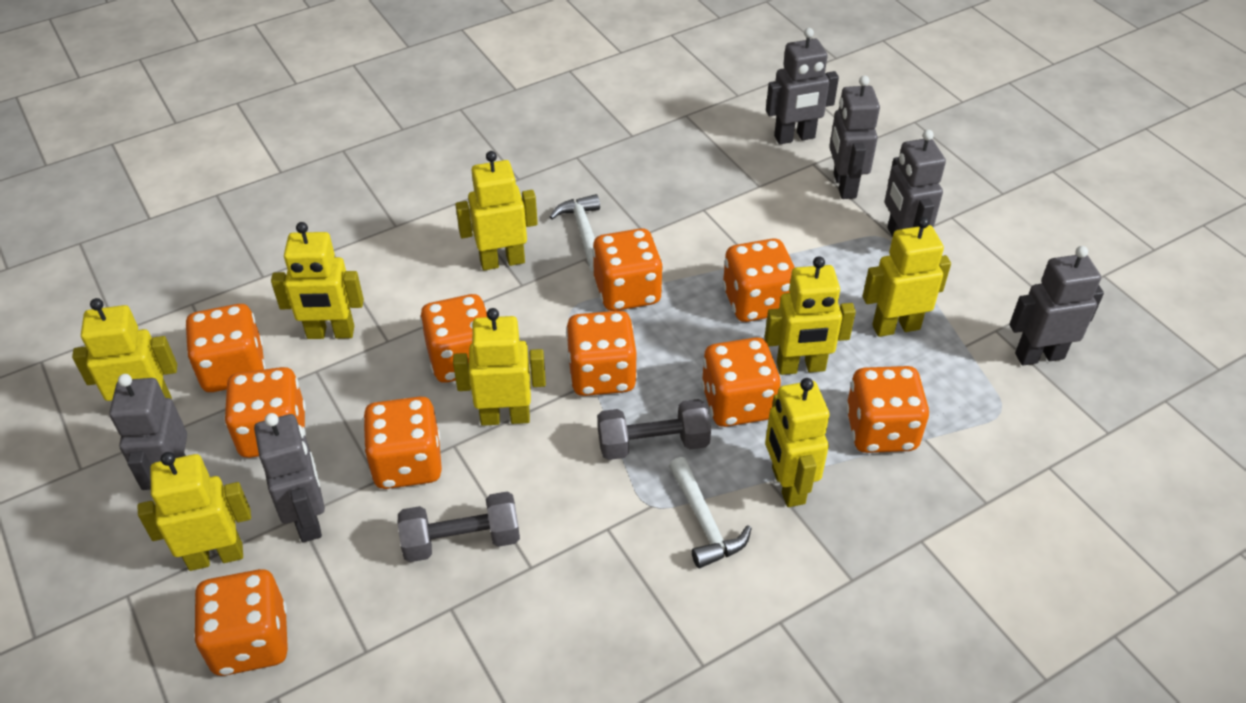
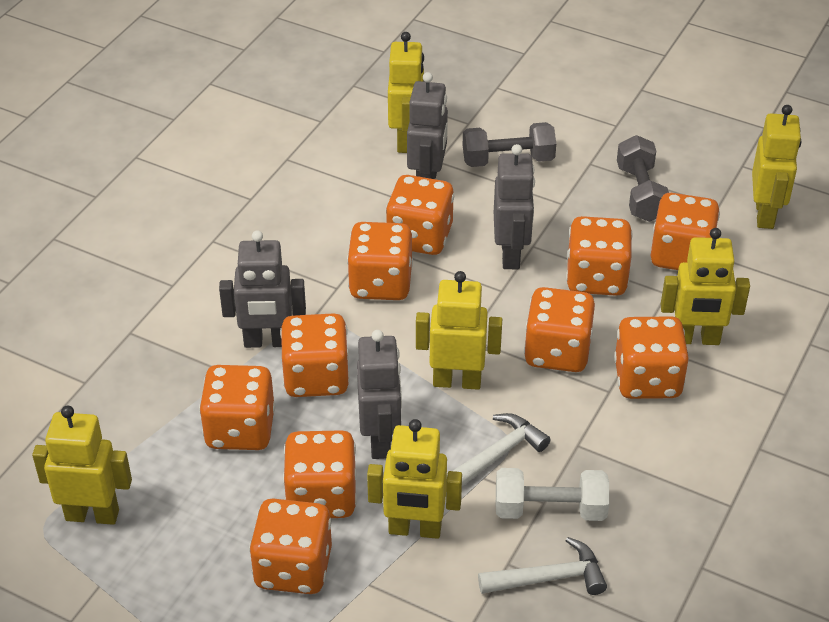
grey robot: [109,374,187,490] [254,413,325,542] [766,28,839,144] [829,76,880,199] [885,130,946,237] [1009,246,1104,366] = 6 -> [219,230,306,348] [357,330,402,459] [407,72,448,179] [494,144,535,269] = 4
white dumbbell: none = 0 -> [496,468,609,521] = 1
yellow robot: [72,298,177,401] [138,452,251,571] [271,222,364,339] [453,308,546,426] [455,151,538,271] [764,256,856,375] [765,378,830,507] [863,217,951,337] = 8 -> [32,406,132,525] [367,419,462,539] [388,32,425,153] [416,271,502,390] [661,228,750,345] [752,105,802,229] = 6

